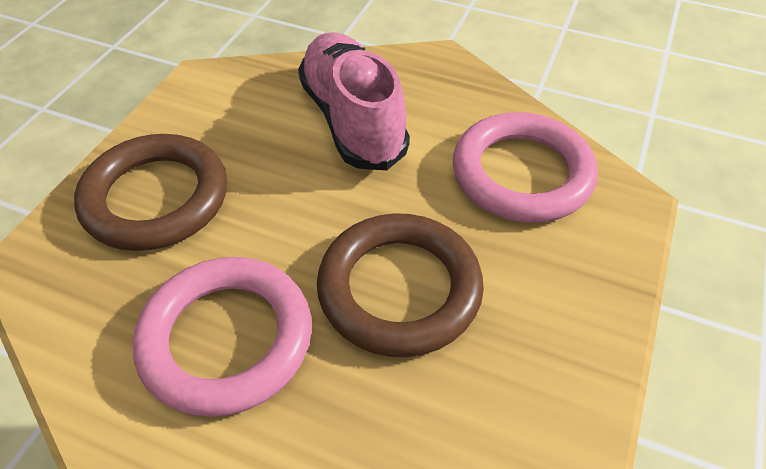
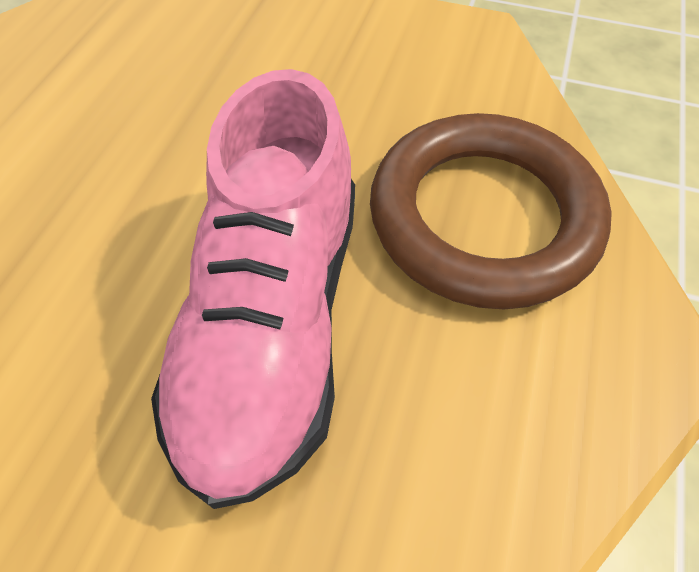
brown ring: [74,134,227,251] [317,213,484,357] = 2 -> [370,113,612,309] = 1
pink ring: [132,257,312,417] [453,112,598,223] = 2 -> none = 0

